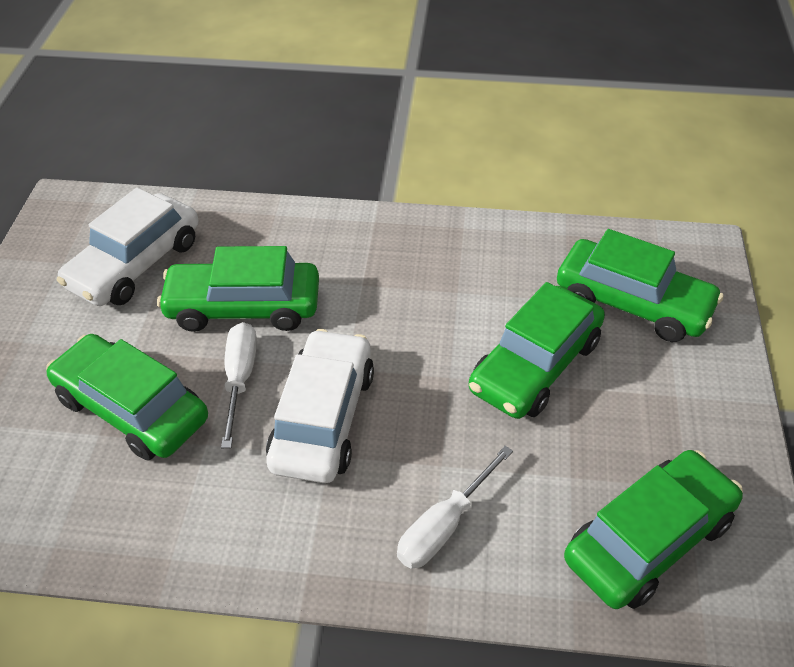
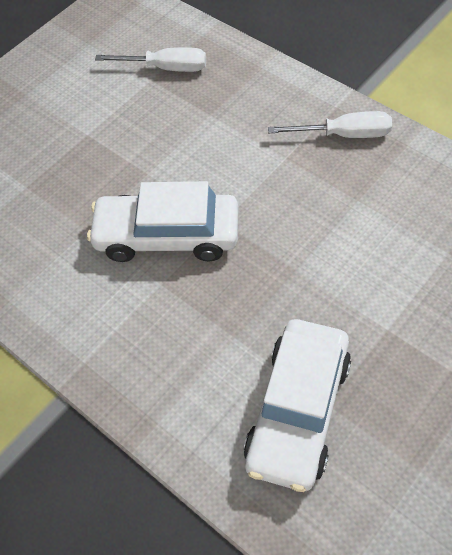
green car: [46,334,208,461] [157,246,319,332] [469,282,605,419] [557,229,723,342] [564,450,743,609] = 5 -> none = 0

